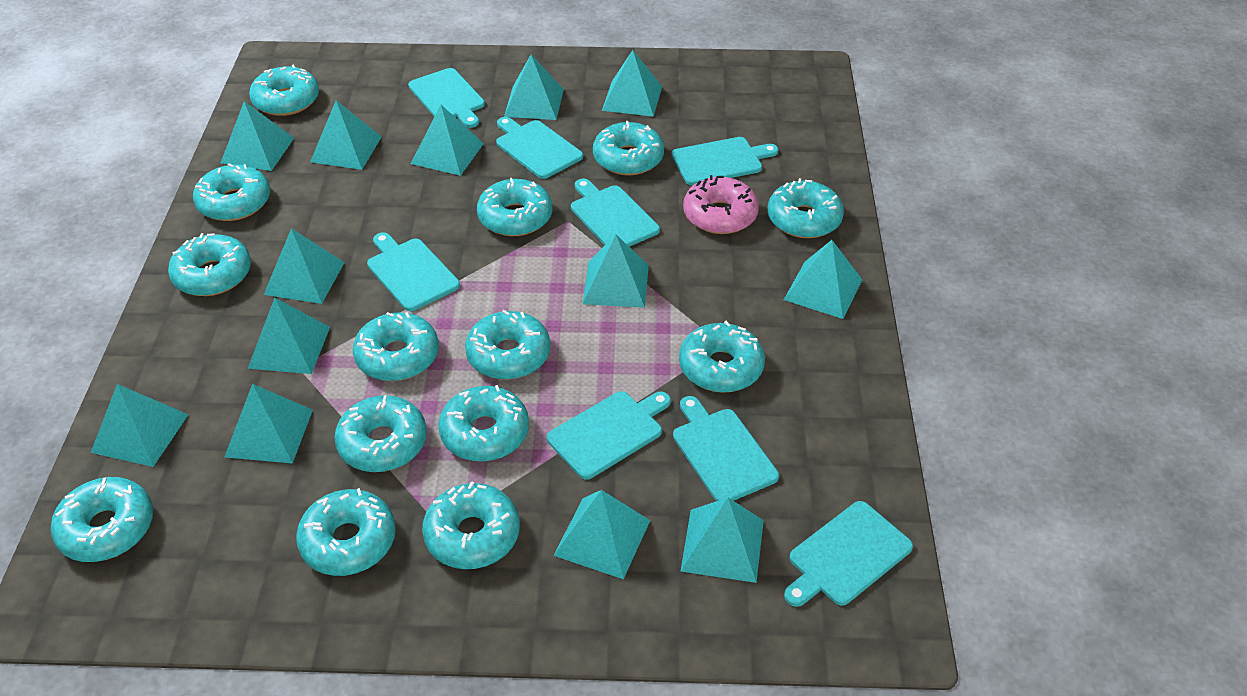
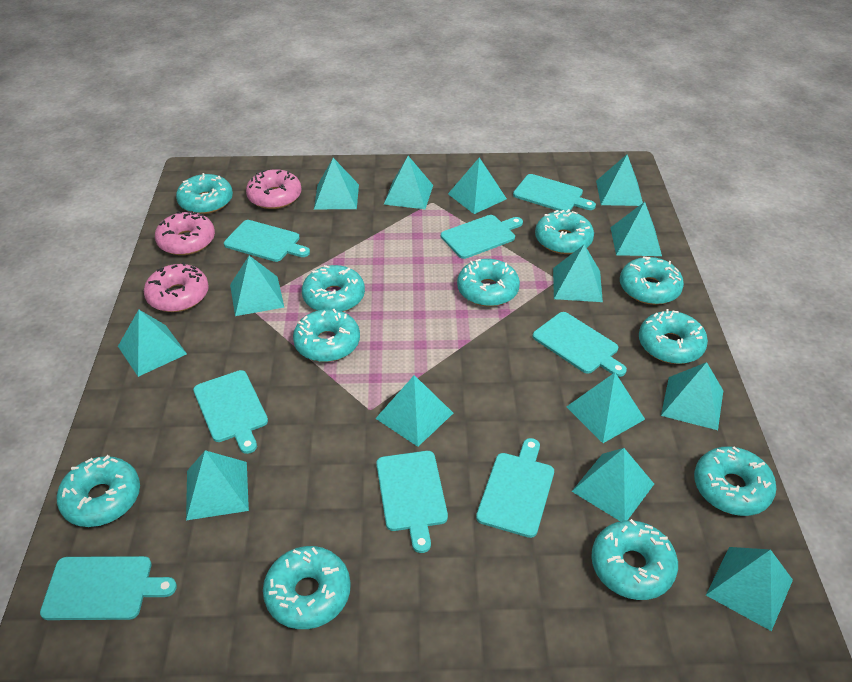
pink donut: [683,175,759,234] = 1 -> [144,262,209,312] [155,211,215,255] [246,169,302,209] = 3
turquoise donut: [51,477,153,562] [168,233,251,296] [193,163,270,221] [249,64,319,116] [296,488,396,576] [334,395,427,472] [353,312,439,381] [422,481,520,569] [438,385,529,462] [465,310,550,380] [477,178,552,236] [593,121,664,175] [679,320,765,393] [768,178,844,238] = 14 -> [57,455,140,527] [176,173,233,214] [263,546,351,629] [293,309,360,362] [302,265,365,312] [457,259,520,307] [535,209,594,254] [591,519,678,600] [620,256,684,305] [639,309,708,364] [694,446,777,516] = 11
turquoise pyramid: [91,384,189,467] [221,101,294,171] [225,384,313,464] [248,298,330,374] [264,228,345,304] [310,100,381,170] [411,105,484,176] [504,54,564,120] [553,490,650,579] [583,234,649,308] [602,50,662,117] [680,498,764,583] [784,240,862,319] = 13 -> [118,310,187,377] [186,450,249,520] [230,256,284,316] [314,158,359,209] [375,375,453,447] [384,156,433,209] [448,157,507,214] [553,244,603,302] [566,373,645,443] [572,448,654,521] [596,155,643,206] [610,202,662,256] [661,362,723,430] [706,547,793,631] = 14

